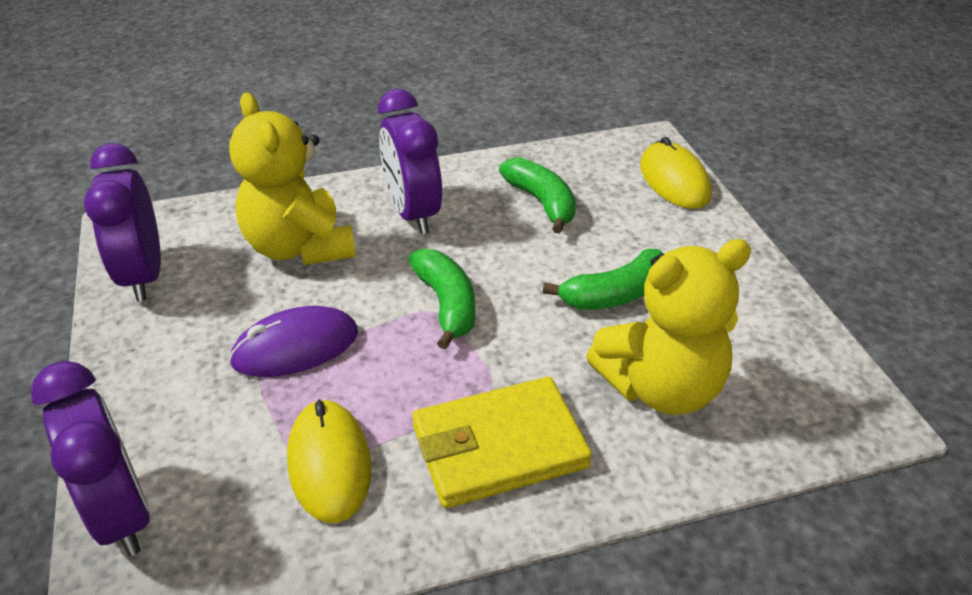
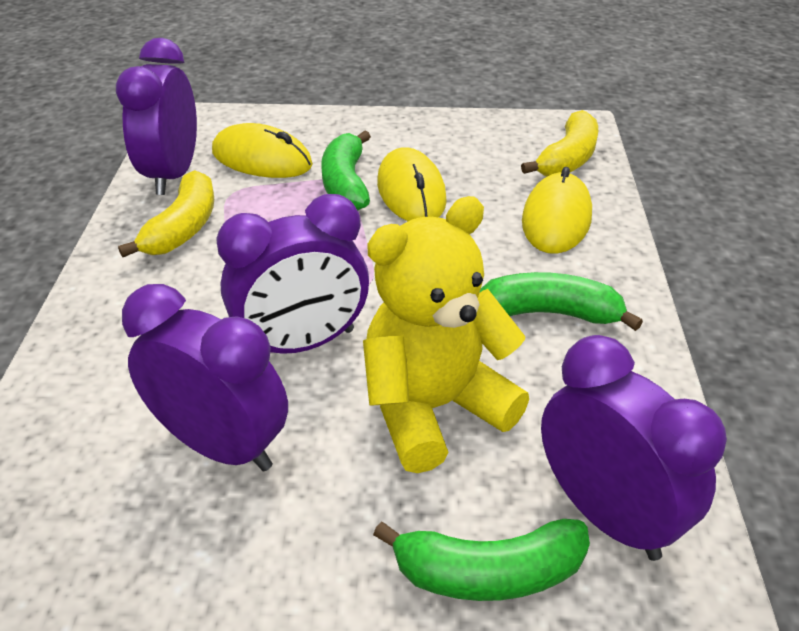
purple clock: [31,361,150,556] [84,143,161,302] [378,89,442,234] = 3 -> [116,38,197,195] [122,284,288,471] [216,194,369,354] [541,335,727,561] = 4
purple mouse: [229,306,358,377] = 1 -> none = 0
yellow banana: none = 0 -> [118,170,214,257] [521,110,598,177] = 2
yellow mouse: [287,399,372,523] [640,137,711,209] = 2 -> [212,123,313,178] [377,147,447,221] [522,167,592,254] = 3
yellow teddy bear: [229,92,356,265] [586,239,751,415] = 2 -> [363,196,529,473] = 1
yellow wallet: [412,377,592,508] = 1 -> none = 0

